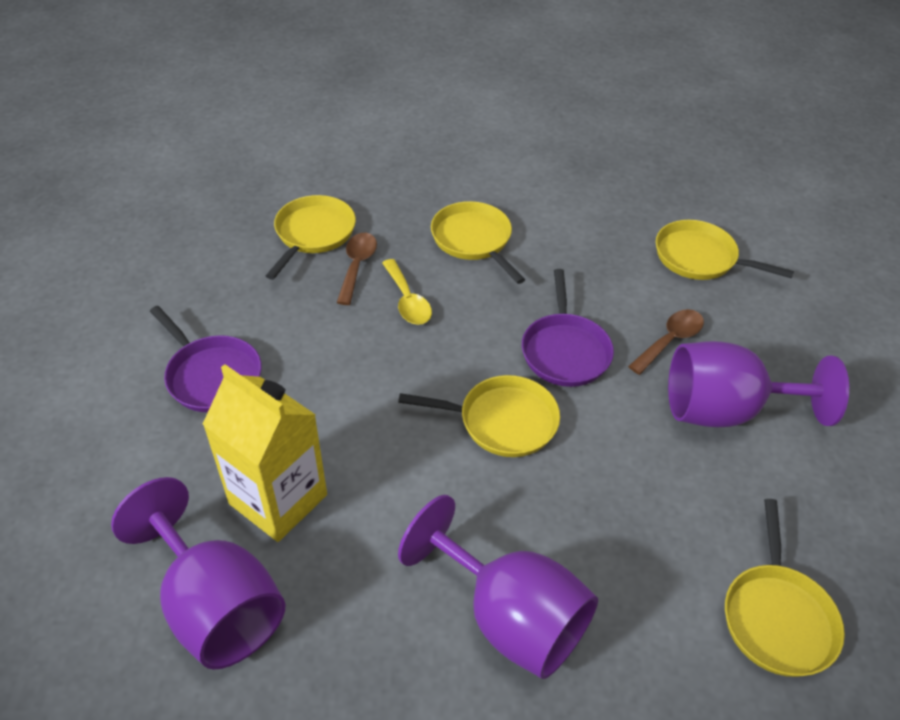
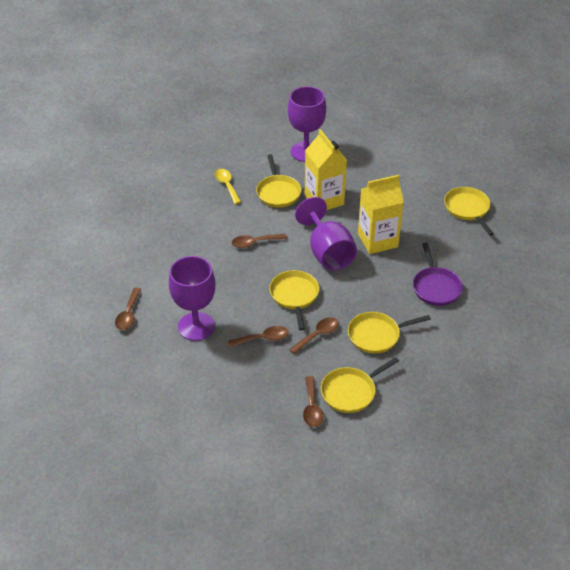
brown spoon: [337,233,377,305] [628,309,704,375] = 2 -> [115,288,141,330] [228,326,288,347] [232,234,287,248] [289,317,339,354] [303,376,323,427] = 5
purple pan: [150,306,262,412] [522,269,614,387] = 2 -> [413,243,463,306] = 1
yellow carton: [203,364,327,542] = 1 -> [305,129,347,210] [358,175,404,254] = 2

